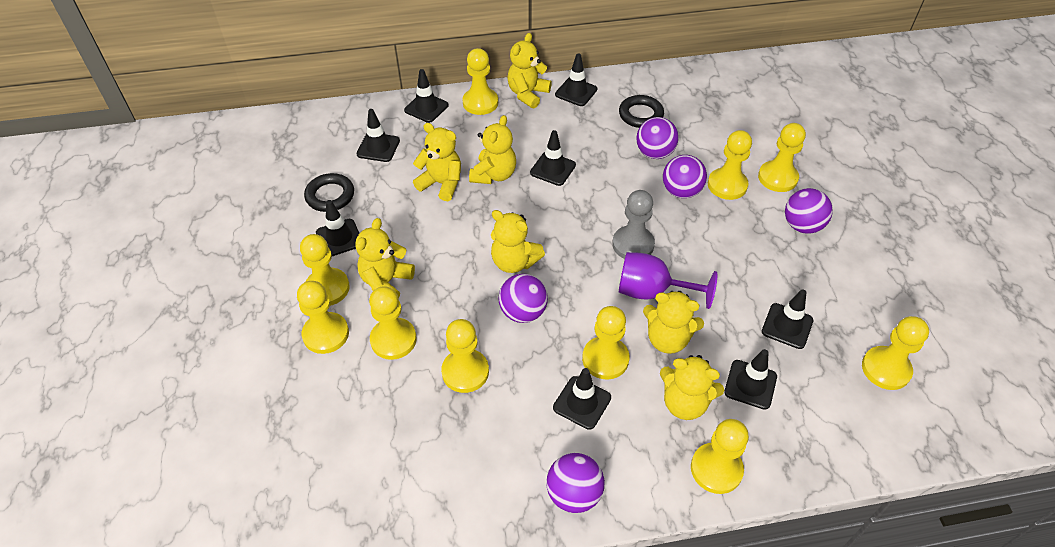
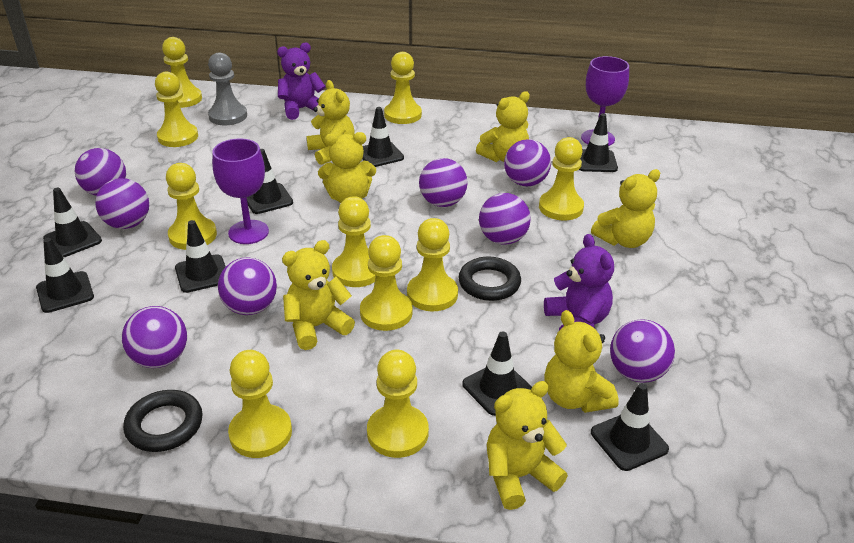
purple ball: [498,274,548,323] [546,453,605,513] [637,117,679,159] [663,155,707,198] [785,188,833,234] = 5 -> [75,148,126,196] [95,178,149,229] [122,306,187,368] [218,257,277,315] [419,158,468,207] [479,193,531,245] [504,139,551,186] [610,319,675,383] = 8
purple goblet: [619,252,717,309] = 1 -> [212,138,269,244] [581,56,629,146] = 2
purple teddy bear: none = 0 -> [277,42,326,120] [544,234,614,331] = 2

